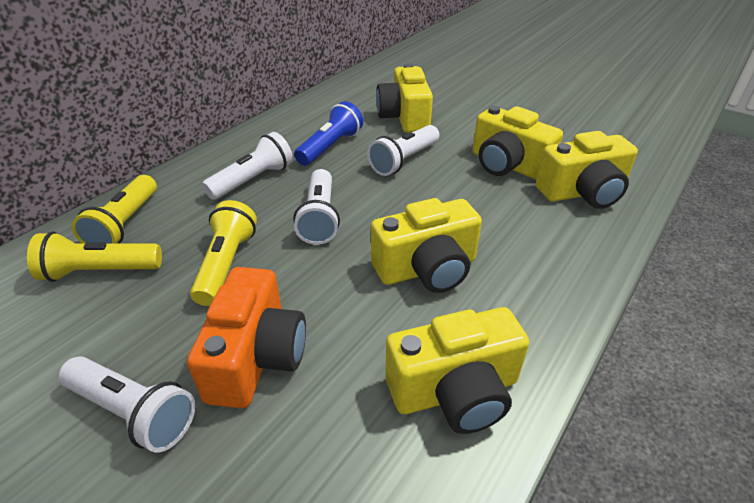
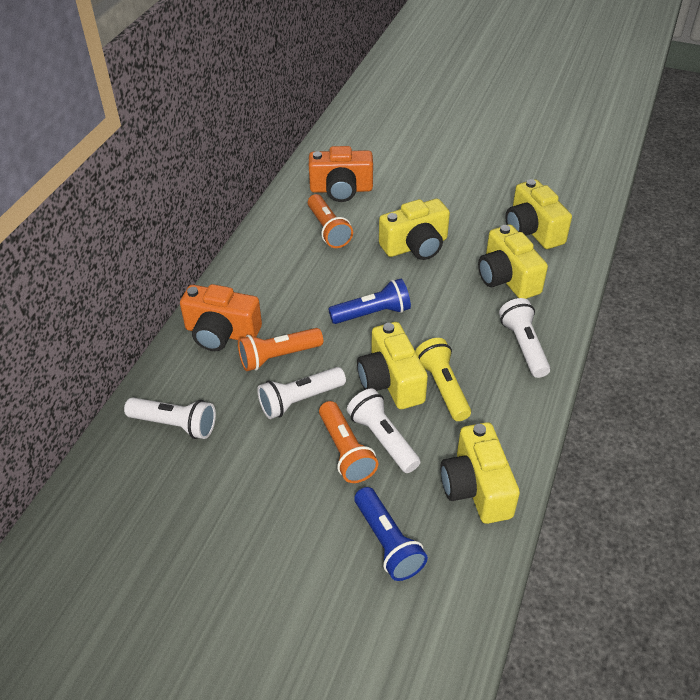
blue flashlight: [294,101,363,166] = 1 -> [328,279,411,324] [354,487,428,581] = 2
orange camera: [187,267,306,409] = 1 -> [180,284,262,351] [309,146,373,202] = 2
orange flashlight: none = 0 -> [238,328,323,371] [308,194,353,248] [319,401,378,483] = 3
yellow flashlight: [27,231,162,282] [72,175,157,243] [190,200,257,306] = 3 -> [415,338,471,421] = 1

